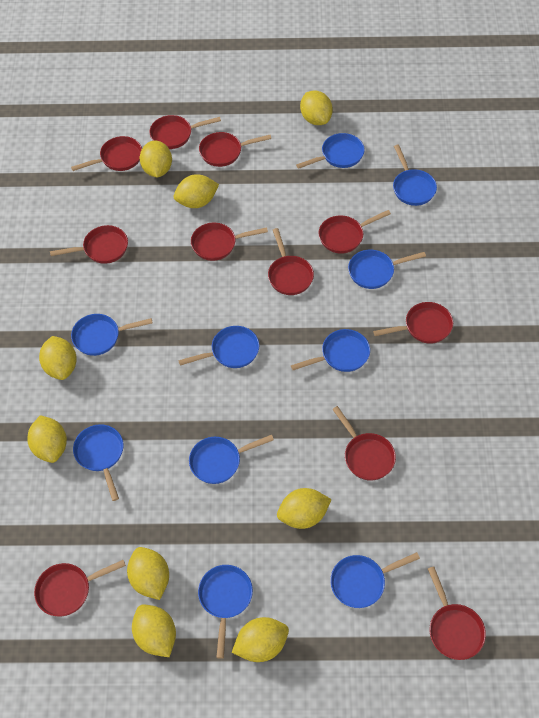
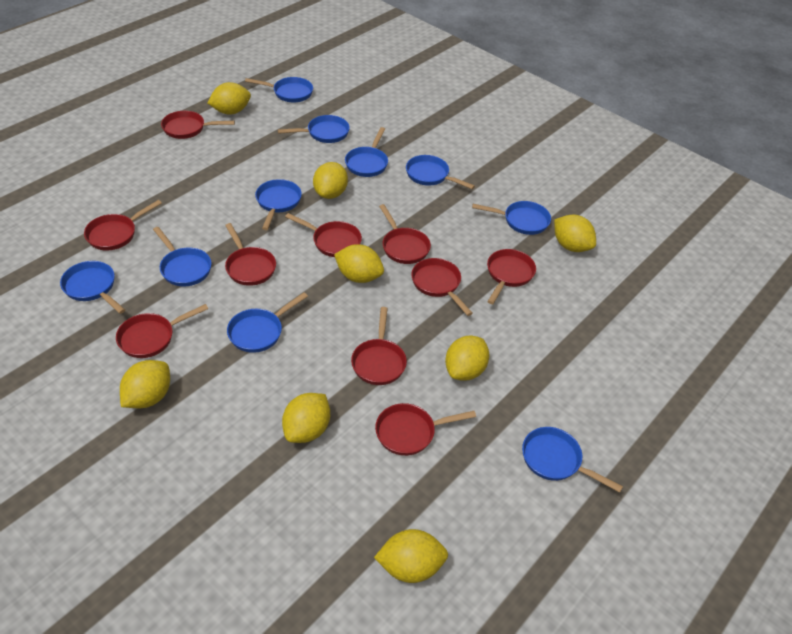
red pan: [34,560,126,616] [50,225,128,264] [71,136,142,171] [149,115,221,149] [191,223,268,261] [199,132,271,167] [268,228,314,295] [319,210,391,254] [332,406,396,481] [373,302,453,344] [428,566,486,660] = 11 -> [84,200,162,250] [116,304,208,358] [161,111,235,139] [225,223,276,286] [285,213,362,257] [351,307,407,385] [375,403,476,456] [379,204,431,264] [411,258,473,316] [487,249,536,304] = 10
yellow lemon: [27,415,67,463] [39,336,77,380] [127,547,169,600] [132,604,176,657] [140,140,172,178] [174,174,219,208] [232,617,289,662] [277,488,332,529] [300,91,333,125] = 9 -> [120,360,170,408] [207,82,251,115] [282,393,330,443] [313,162,348,199] [334,244,384,283] [374,529,448,583] [445,336,489,381] [554,215,596,252] = 8

